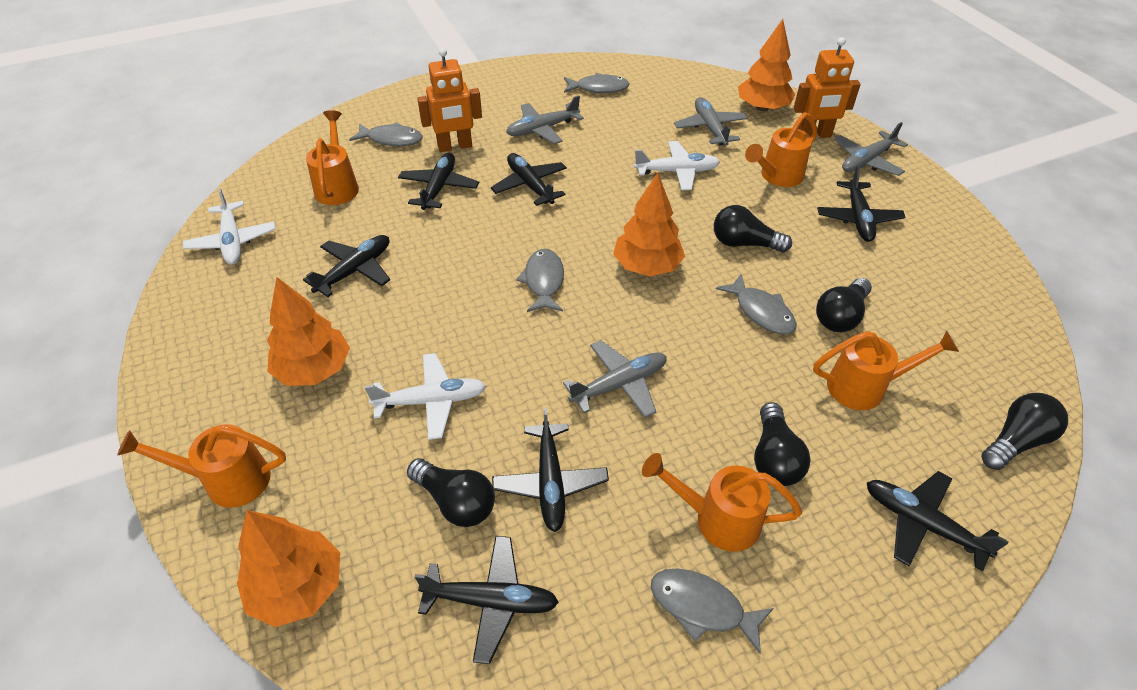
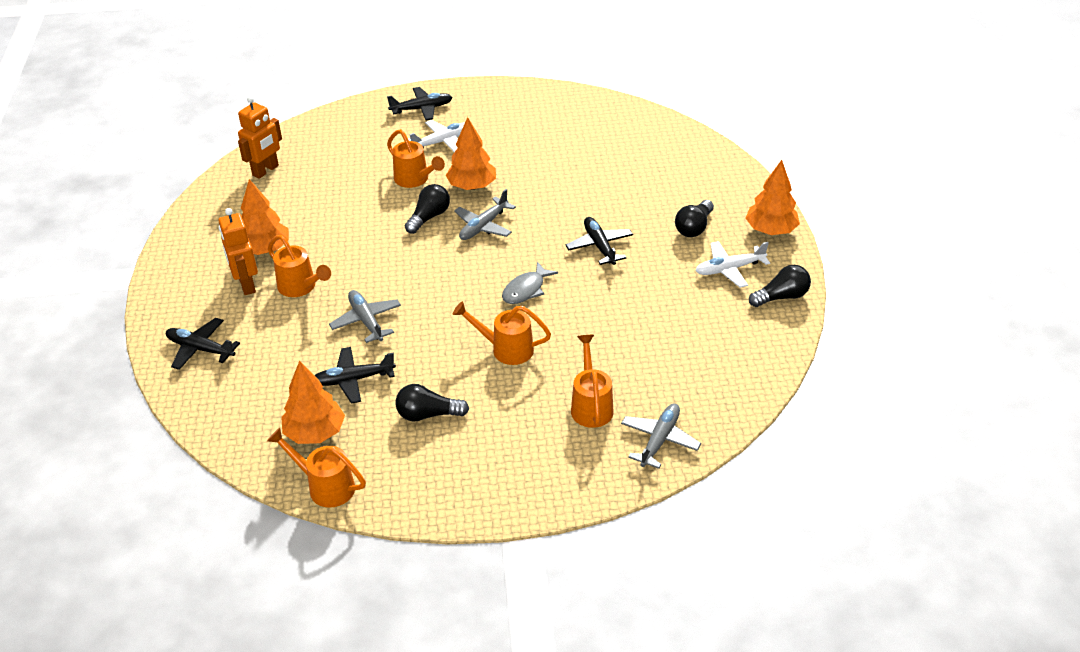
black light bulb: [407,458,495,527] [714,205,792,252] [754,402,811,486] [816,278,872,332] [981,393,1068,470] = 5 -> [396,384,469,421] [405,184,450,234] [675,200,714,237] [749,265,811,307] = 4
black plane: [303,235,390,297] [398,153,479,210] [415,536,559,664] [491,153,567,206] [492,408,609,532] [817,166,906,242] [866,471,1009,571] = 7 -> [166,318,240,370] [315,347,396,404] [387,87,453,120] [565,217,633,265] = 4
grey fish: [349,122,423,146] [516,249,564,312] [564,73,629,93] [651,568,774,654] [716,274,796,335] = 5 -> [502,262,558,304] = 1
grey plane: [506,96,584,144] [563,340,667,418] [674,97,748,146] [834,122,908,176] = 4 -> [329,290,401,343] [454,189,516,240] [621,404,701,469] = 3
white plane: [183,188,276,265] [365,353,486,440] [634,141,720,190] = 3 -> [408,120,465,152] [695,241,770,288] = 2

